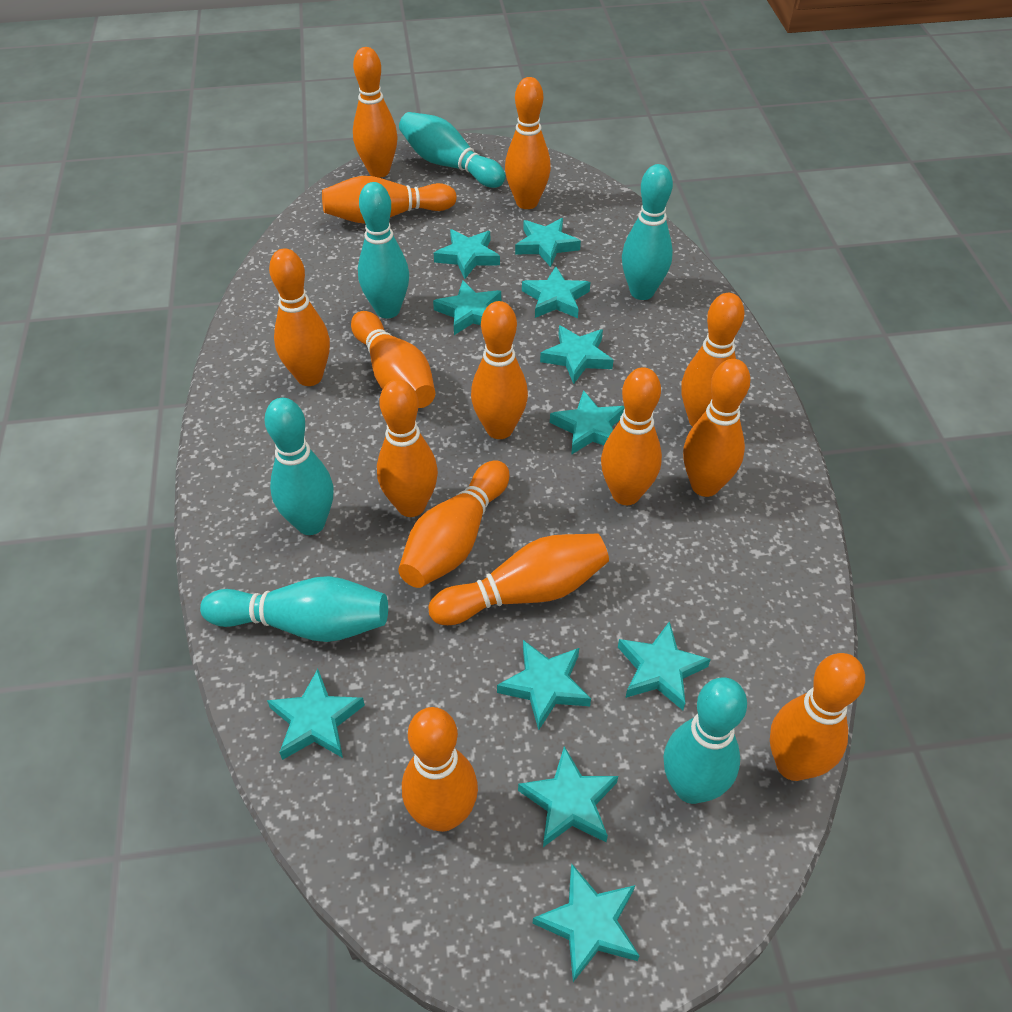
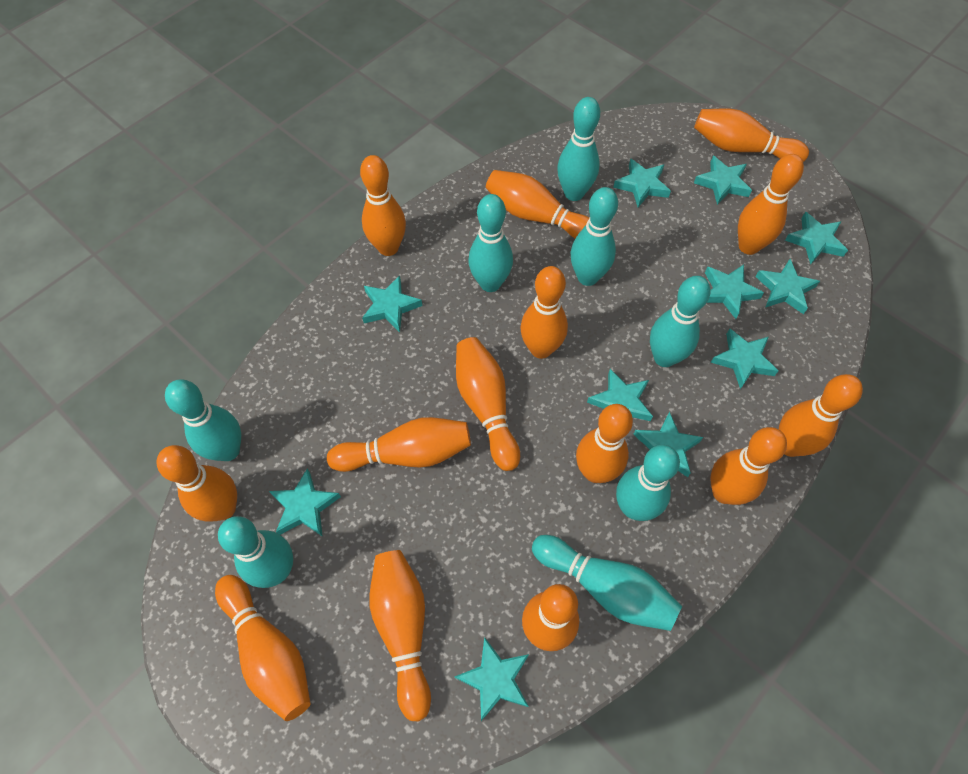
turquoise bowling pin: [200,576,388,642] [265,398,333,535] [358,182,409,318] [399,112,505,188] [622,164,673,300] [664,677,747,804] = 6 -> [165,379,241,461] [218,516,293,588] [468,194,513,292] [532,535,682,631] [557,97,600,201] [570,187,618,286] [616,445,680,521] [650,276,710,367] = 8

